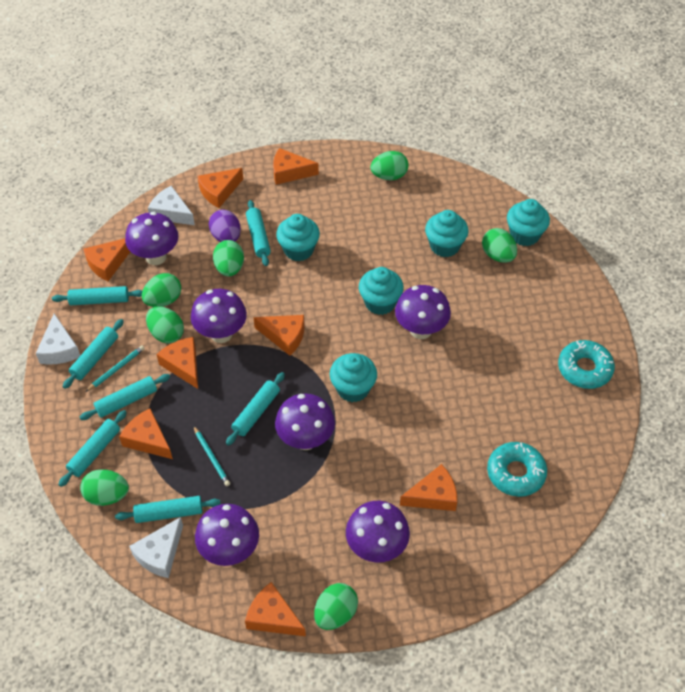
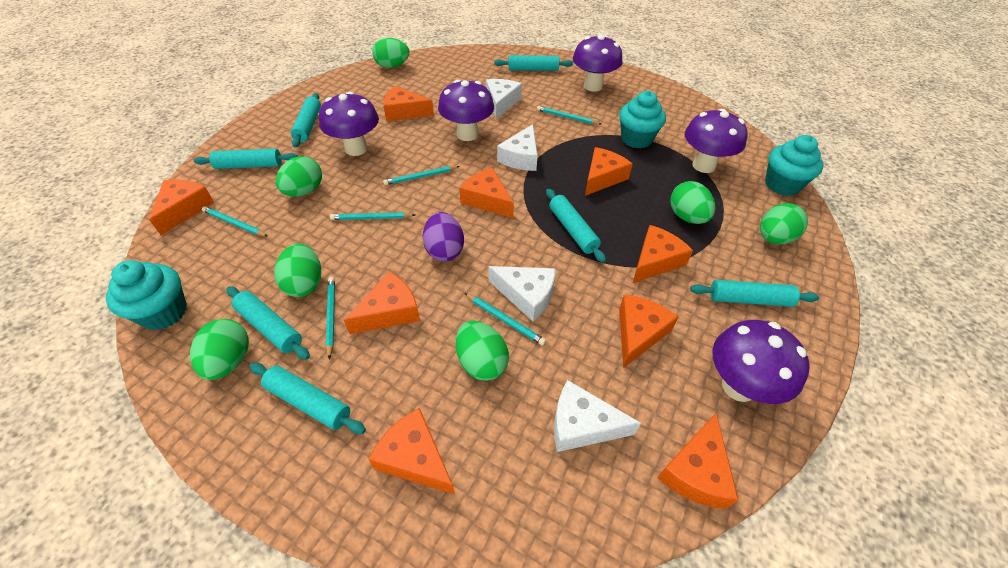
orange cheese: [83,238,130,281] [119,408,173,459] [156,337,198,389] [197,168,243,208] [245,582,306,636] [253,315,305,356] [273,148,319,185] [400,464,457,511] = 8 -> [150,180,214,235] [344,272,420,334] [369,408,455,494] [383,86,434,121] [459,168,514,218] [585,147,633,196] [619,295,678,368] [633,225,693,283] [657,413,739,509] = 9
purple mushroom: [125,212,178,265] [191,289,247,343] [195,504,259,566] [275,393,335,450] [346,501,410,562] [395,285,451,339] = 6 -> [319,92,379,156] [438,80,494,141] [573,35,622,92] [685,109,748,173] [712,320,810,404] = 5
turquoise cupcake: [276,214,320,261] [330,353,377,402] [359,267,404,315] [425,210,469,257] [507,199,550,246] = 5 -> [106,260,187,330] [619,91,666,148] [765,135,824,196] = 3
turquoise donut: [487,442,547,497] [558,340,615,389] = 2 -> none = 0
turquoise pencil: [86,345,145,392] [193,425,230,486] = 2 -> [202,206,268,237] [326,277,335,360] [330,212,415,220] [383,166,460,185] [465,293,546,346] [537,106,601,125] = 6
white cheese: [36,314,80,365] [129,517,183,578] [148,186,195,225] = 3 -> [486,79,522,119] [488,266,556,321] [497,124,538,171] [554,380,641,452] = 4

